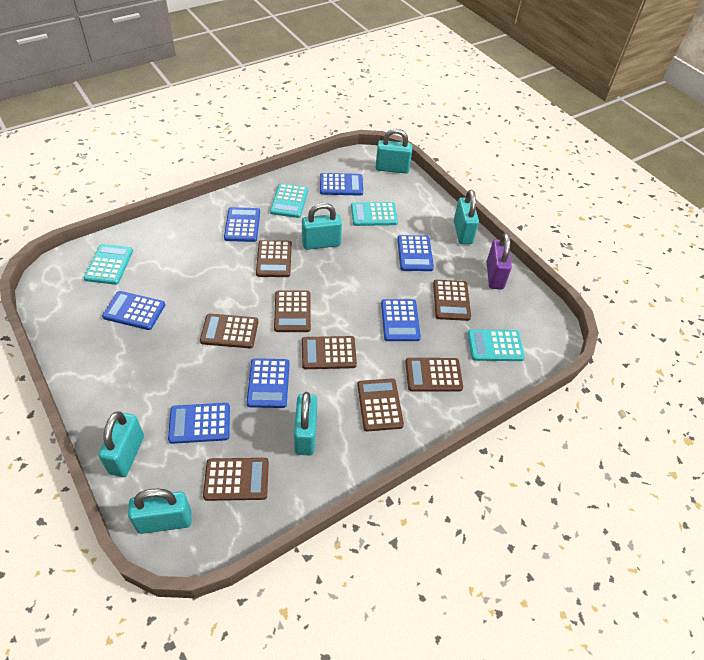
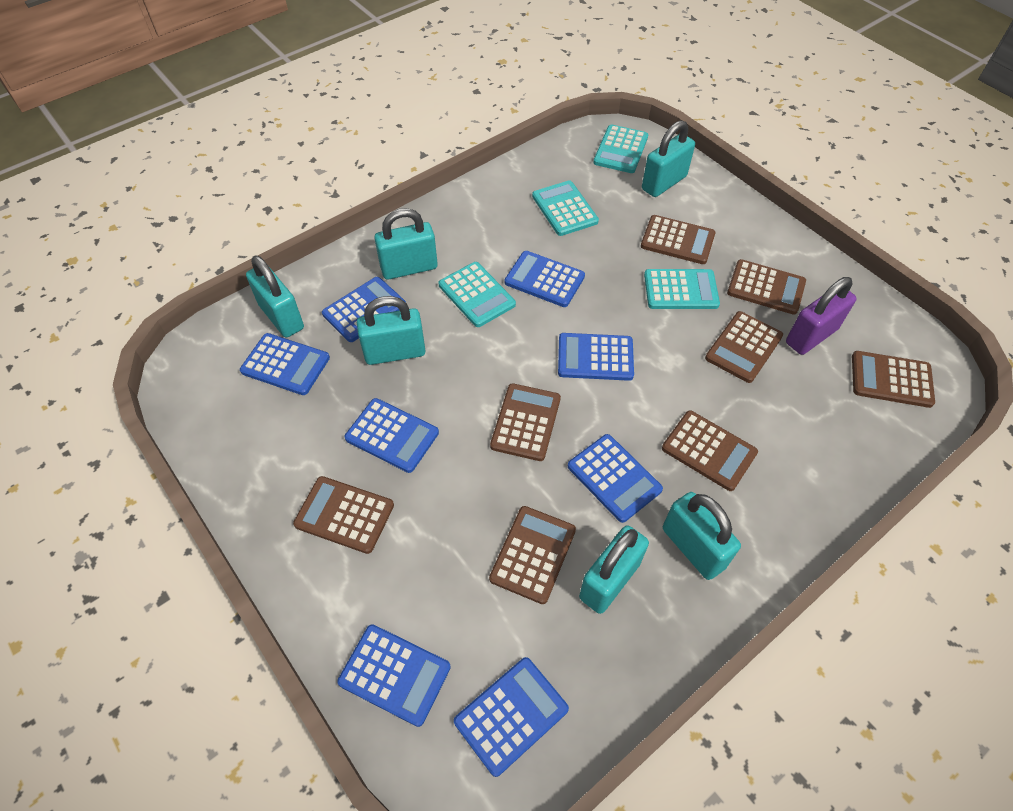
blue calculator: [102,291,165,330] [168,403,230,444] [224,207,260,242] [247,358,290,408] [320,173,363,196] [381,299,421,341] [397,235,434,271] = 7 -> [240,333,330,395] [322,277,406,342] [337,624,451,727] [345,398,439,473] [454,657,569,777] [505,251,585,307] [558,333,634,381] [568,434,663,523] = 8

